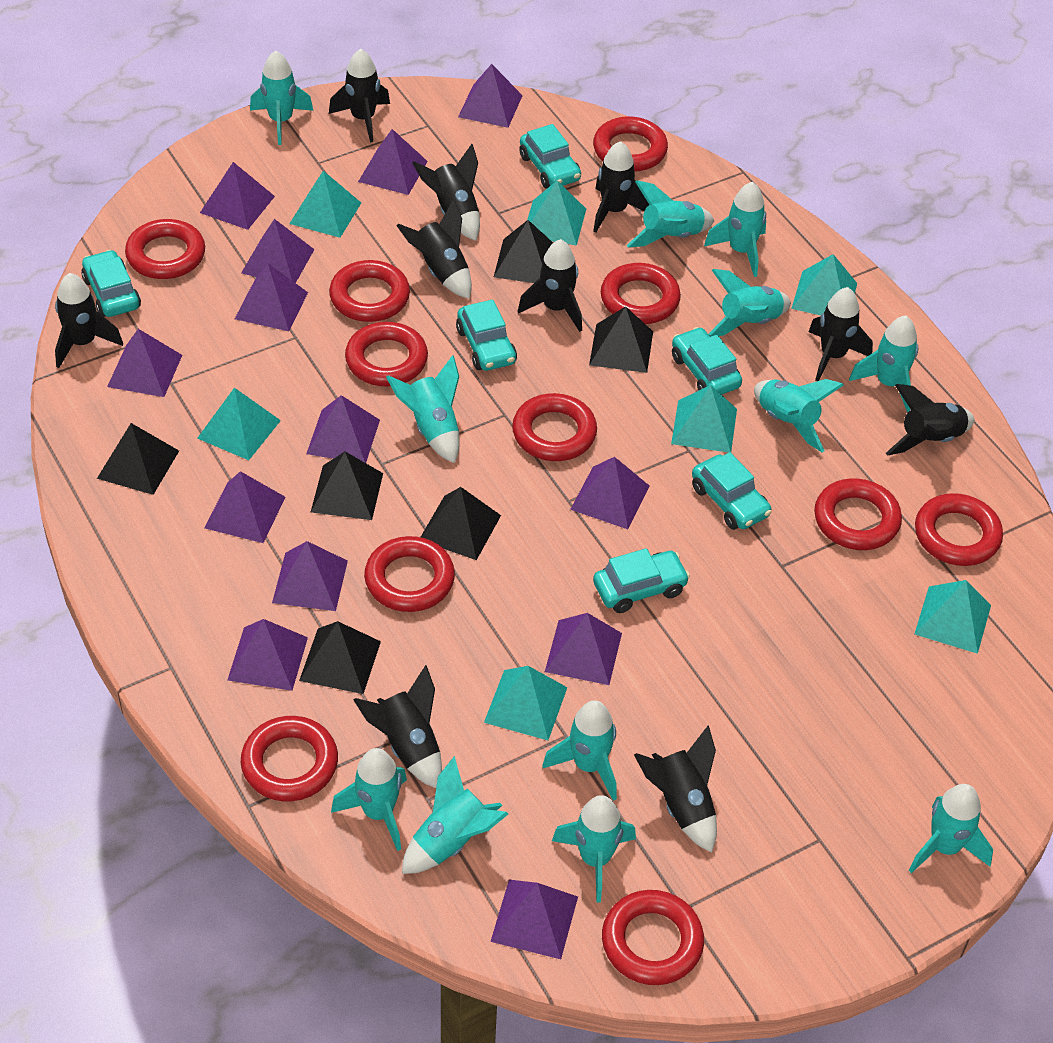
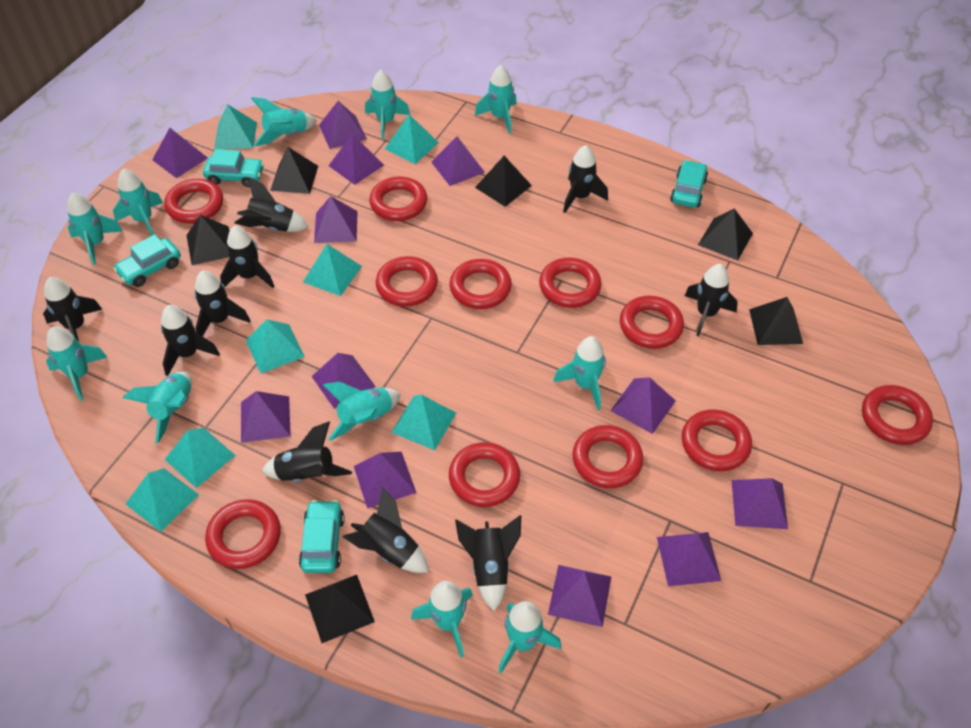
purple pyramid: [107,329,182,397] [200,162,275,230] [205,471,285,543] [228,619,308,691] [235,264,308,331] [241,219,315,283] [272,541,348,611] [306,395,380,463] [358,129,428,195] [458,64,523,128] [490,880,578,959] [545,613,622,685] [570,457,650,529] = 13 -> [152,128,208,178] [241,391,291,443] [311,353,376,409] [314,196,358,243] [319,101,367,149] [329,134,384,185] [354,452,417,508] [431,136,485,186] [548,565,611,627] [610,377,676,434] [657,532,721,586] [732,478,788,529] = 12
turquoise car: [81,250,141,317] [456,299,517,371] [519,124,581,189] [593,548,690,613] [672,327,742,395] [692,452,772,530] = 6 -> [113,234,181,287] [203,149,264,187] [299,500,345,573] [670,160,708,208] = 4
turquoise rocket: [250,51,313,145] [331,748,407,851] [386,355,459,463] [402,756,508,874] [542,701,617,801] [552,795,636,902] [626,180,715,248] [704,182,766,277] [708,269,791,336] [754,379,844,452] [849,316,918,412] [909,784,993,873] = 12 -> [46,326,108,401] [67,192,123,265] [113,168,163,236] [122,371,192,444] [251,97,317,146] [323,382,401,440] [365,70,410,140] [411,581,473,658] [475,65,517,134] [498,601,561,673] [553,336,606,410] = 11

